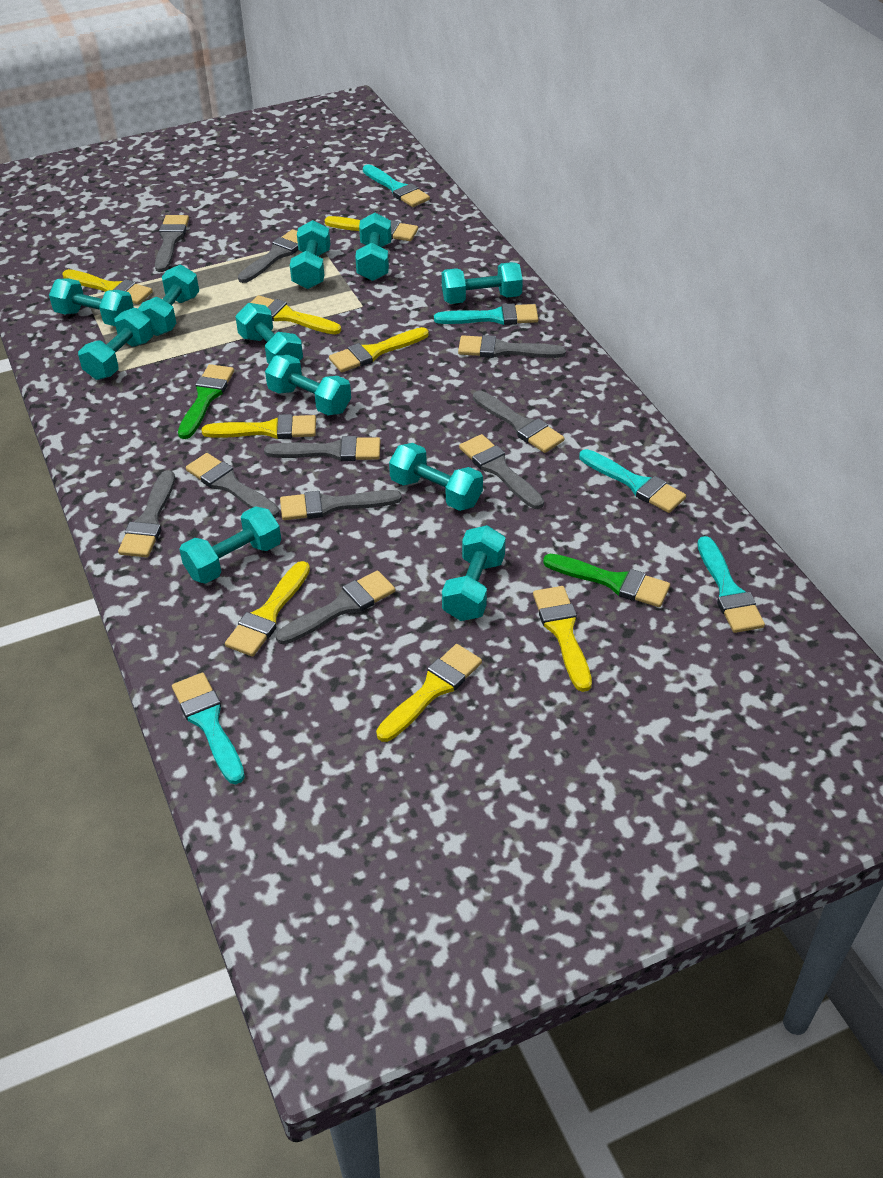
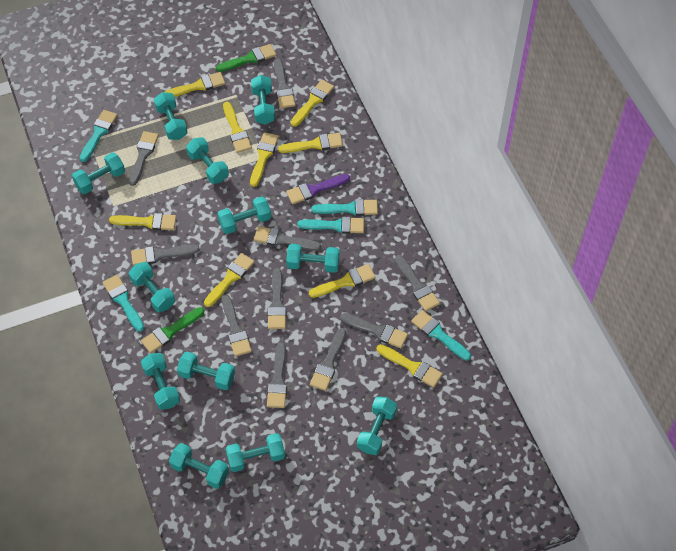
purple brush: none = 0 -> [286,174,350,204] = 1
turquoise dumbbell: [49,278,134,326] [78,308,153,380] [138,265,199,336] [179,507,281,583] [235,303,303,364] [265,355,351,415] [290,220,330,289] [355,213,392,281] [389,443,483,511] [442,262,523,304] [442,525,506,621] = 11 -> [72,153,125,194] [129,262,175,312] [141,353,180,410] [154,92,188,140] [169,443,229,489] [177,352,235,390] [186,137,229,184] [217,196,271,234] [226,433,285,472] [251,75,275,125] [286,244,339,273] [357,396,397,455] = 12
yellow brush: [63,269,153,305] [202,414,316,439] [225,561,310,657] [250,295,341,334] [325,216,418,241] [329,327,429,372] [376,644,482,742] [533,586,592,692] = 8 -> [109,213,176,230] [165,72,225,97] [204,253,255,307] [223,102,252,153] [250,132,279,187] [278,133,343,153] [291,80,334,126] [309,264,376,298] [377,344,443,388] = 9

